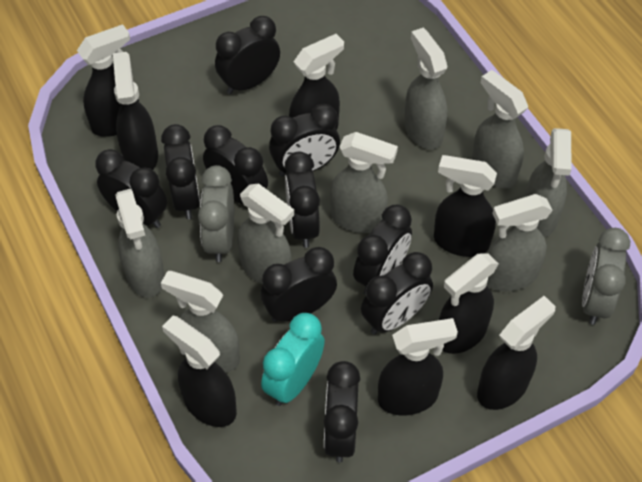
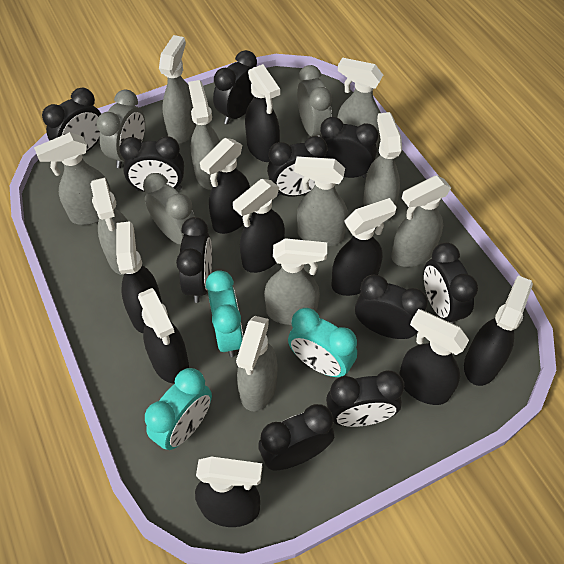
black spray bottle: [77,24,139,137] [113,52,158,170] [162,316,237,427] [289,34,344,130] [378,318,458,415] [434,155,497,257] [439,253,499,354] [477,296,555,410] = 8 -> [116,221,162,333] [138,288,189,384] [195,457,262,527] [200,138,250,234] [233,179,285,273] [245,64,280,162] [332,198,397,296] [399,309,469,405] [464,275,533,386] = 9
grey clock: [198,165,234,262] [582,228,630,325] = 2 -> [97,90,145,168] [143,173,195,244] [297,65,332,137] = 3
grey spray bottle: [115,189,165,298] [161,271,240,373] [237,183,294,284] [330,132,398,233] [404,28,448,150] [472,70,528,189] [487,194,553,292] [525,128,572,237] = 8 -> [34,132,111,225] [90,178,139,275] [159,35,196,144] [188,80,220,190] [236,316,278,411] [264,238,327,325] [294,157,348,246] [337,57,383,149] [363,112,402,223] [391,176,451,267] = 10
turquoise clock: [261,313,325,406] = 1 -> [145,368,212,450] [206,270,243,357] [288,308,357,377] = 3

